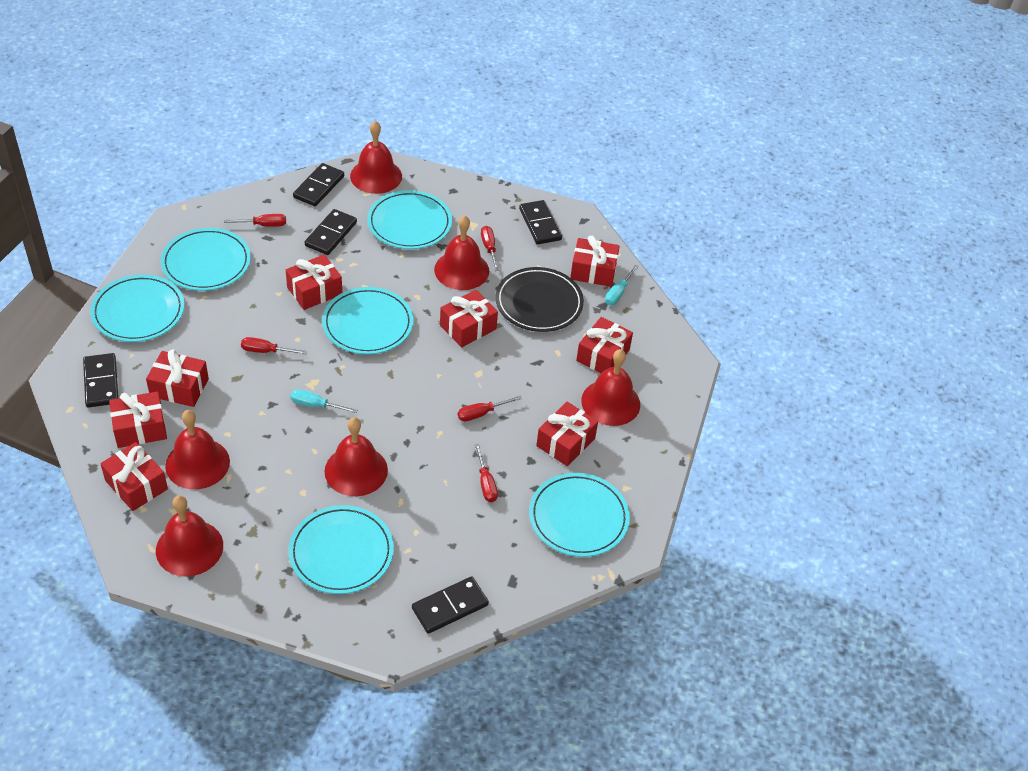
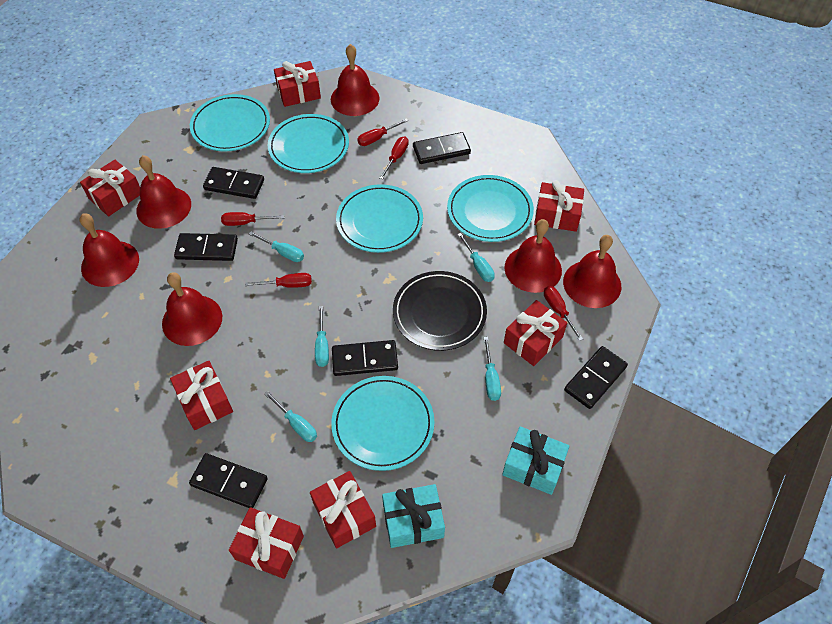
black domino: [83,353,119,408] [293,163,344,206] [305,209,357,255] [412,576,489,634] [519,200,562,244] = 5 -> [174,233,238,261] [189,453,268,508] [203,167,264,199] [332,340,398,376] [413,132,471,164] [564,346,628,409] = 6
red gift: [100,442,168,511] [109,391,167,448] [146,349,209,407] [286,255,342,310] [440,290,498,348] [536,402,598,466] [570,235,620,287] [576,317,633,373] = 8 -> [80,160,140,216] [170,361,233,430] [229,507,304,579] [274,61,321,107] [310,471,376,548] [504,300,567,366] [534,180,584,232] = 7
turquoise gift: none = 0 -> [382,484,445,548] [502,426,570,495] = 2
turquoise plate: [91,275,184,342] [161,228,251,291] [288,505,394,594] [322,287,413,354] [367,190,452,249] [529,473,630,557] = 6 -> [190,94,270,151] [268,114,349,173] [331,376,434,471] [336,184,423,253] [447,175,534,242] = 5
turquoise screwdriver: [291,389,357,413] [605,265,639,305] = 2 -> [249,232,304,262] [264,391,317,442] [315,306,329,367] [457,233,495,282] [484,337,501,401] = 5

